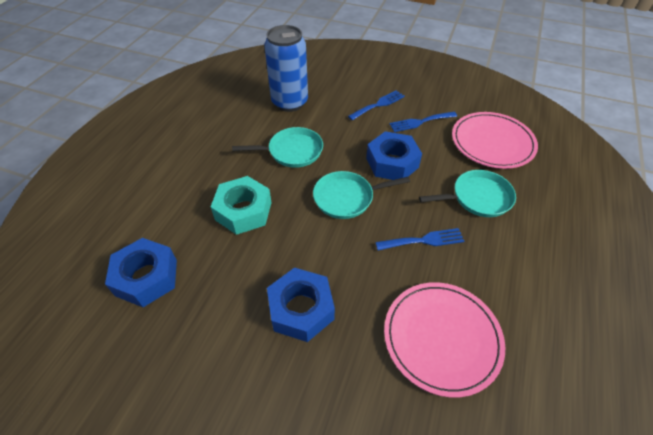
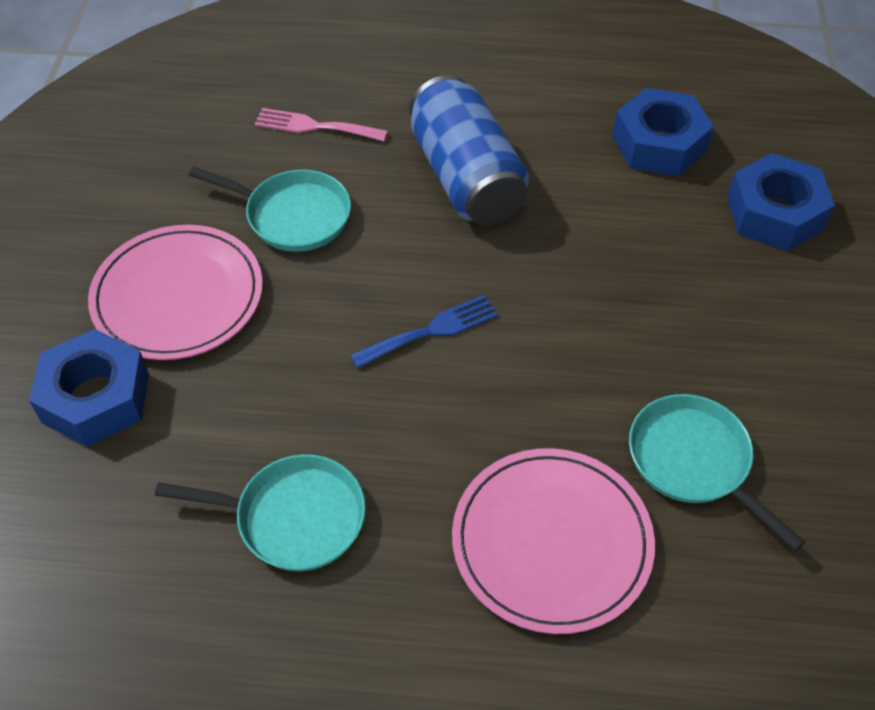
blue fork: [348,90,405,120] [375,228,464,250] [389,112,457,132] = 3 -> [350,295,498,368] = 1
pink fork: none = 0 -> [254,108,388,141] = 1
turquoise nut: [211,176,272,235] = 1 -> none = 0

